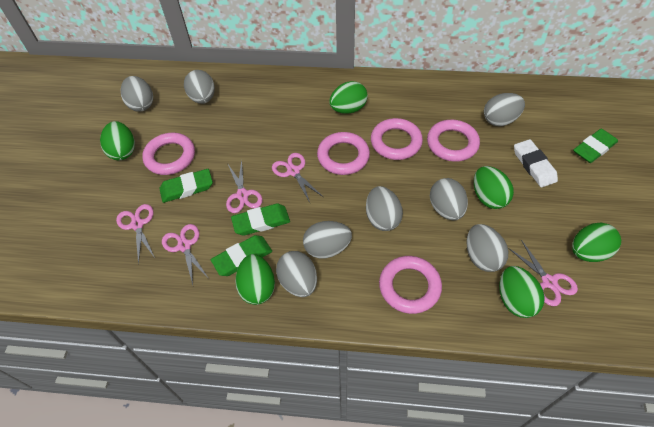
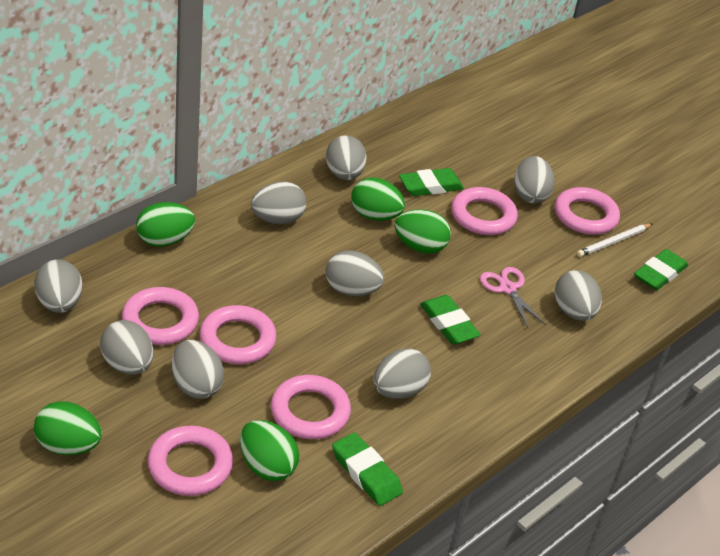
green egg: [100,121,135,160] [235,254,275,305] [329,81,368,114] [474,166,514,209] [499,266,545,318] [572,223,621,262] = 6 -> [34,402,102,455] [136,202,195,246] [240,420,299,481] [351,177,405,221] [395,209,451,254] = 5
grey egg: [121,76,153,112] [184,70,215,104] [276,251,317,297] [303,221,352,259] [366,186,403,231] [430,178,468,221] [466,224,508,272] [484,93,525,126] = 8 -> [34,259,83,313] [100,320,153,375] [172,340,224,399] [251,181,307,224] [326,135,367,180] [326,250,384,296] [373,348,431,399] [514,156,555,203] [555,270,602,321] = 9
pink ring: [142,133,195,175] [317,132,370,175] [371,118,423,160] [379,256,442,314] [427,120,480,162] = 5 -> [122,287,199,345] [148,425,233,496] [199,305,277,364] [271,375,351,439] [451,187,518,235] [555,187,620,235] = 6
pink scissors: [116,204,155,264] [162,224,209,285] [226,160,263,213] [272,153,323,203] [508,240,578,306] = 5 -> [480,267,546,328] = 1
white eraser: [514,139,558,187] = 1 -> none = 0
white pencil: none = 0 -> [577,224,652,257] = 1

